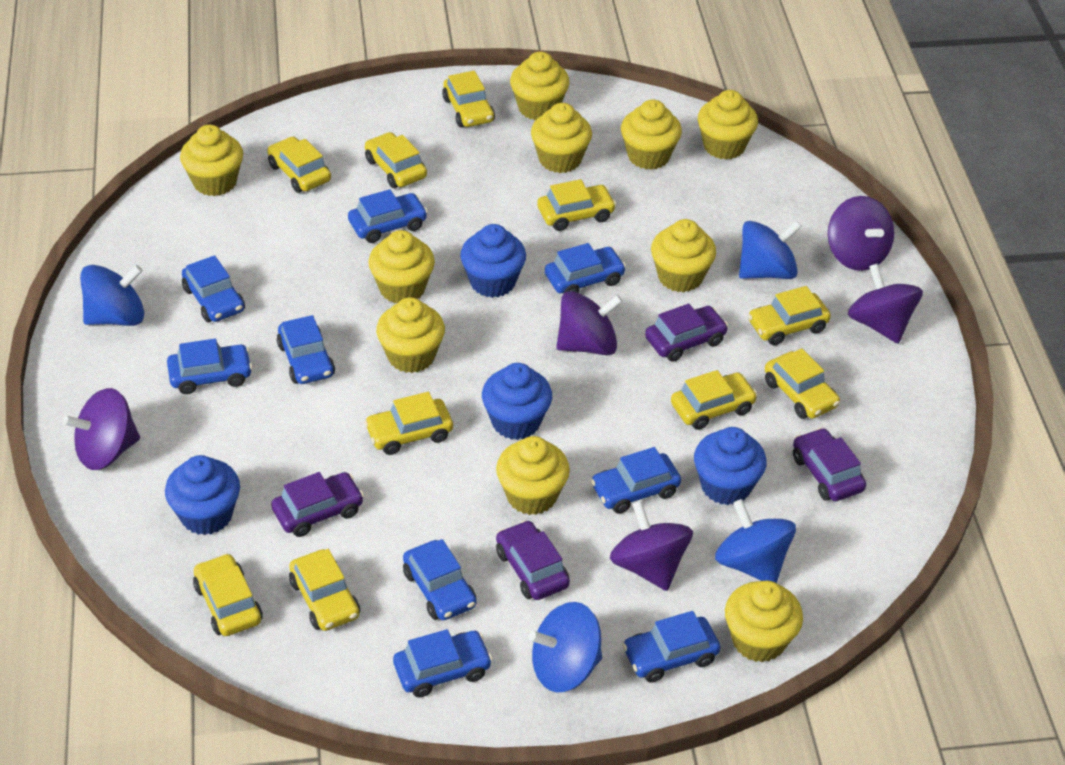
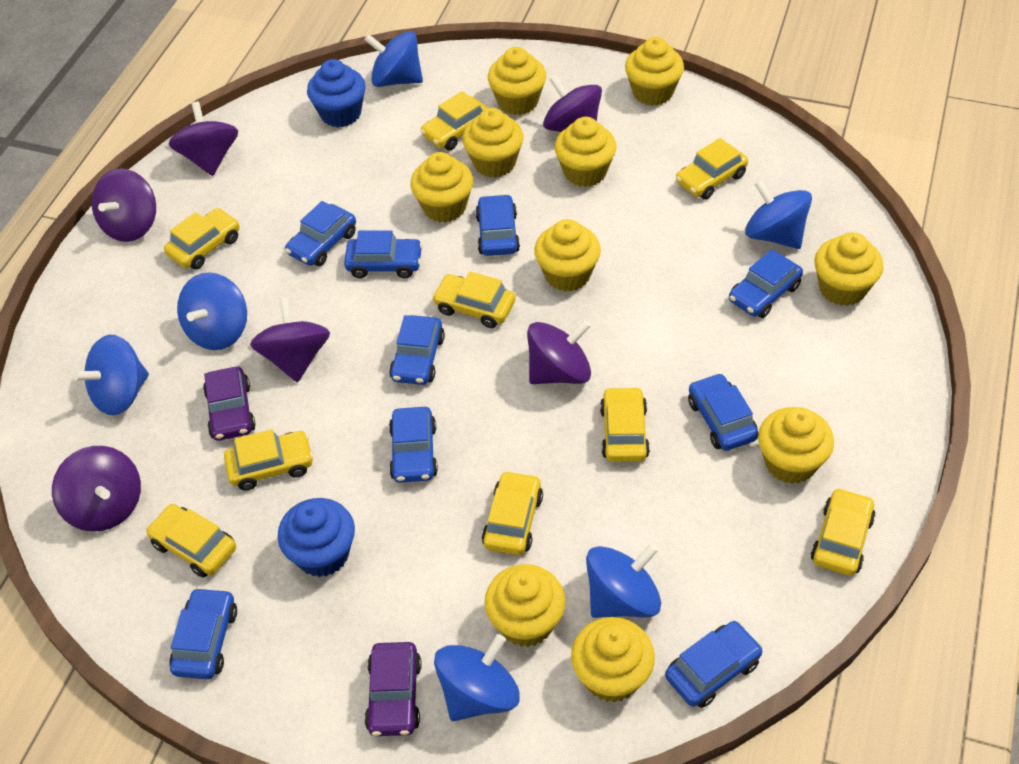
blue cupcake: [165,455,240,535] [460,224,526,298] [482,363,552,440] [694,427,767,505] = 4 -> [278,498,355,577] [307,59,366,128] = 2
blue spinning top: [80,265,144,326] [529,602,602,692] [715,499,796,583] [739,220,802,279] = 4 -> [73,335,149,416] [177,272,247,350] [365,31,423,87] [434,634,520,721] [586,544,661,618] [745,180,812,249] = 6
purple car: [271,472,364,537] [496,520,570,600] [645,304,728,362] [793,428,866,501] = 4 -> [203,366,256,441] [365,642,421,736] = 2
purple spinning top: [63,388,140,470] [556,291,623,355] [610,501,693,591] [828,196,894,271] [848,264,923,343] = 5 -> [52,446,141,532] [92,168,156,242] [169,102,238,176] [250,298,330,382] [527,320,591,384] [543,75,602,132] = 6
yellow car: [193,553,263,636] [267,137,331,193] [289,549,360,631] [364,392,453,455] [365,132,427,188] [442,71,495,127] [537,179,616,231] [671,370,758,430] [748,286,831,345] [765,348,840,419] = 10 -> [146,504,236,578] [164,208,239,270] [224,429,313,491] [420,91,488,150] [432,271,515,328] [482,471,543,555] [600,387,650,462] [676,138,748,200] [811,488,876,576] = 9

